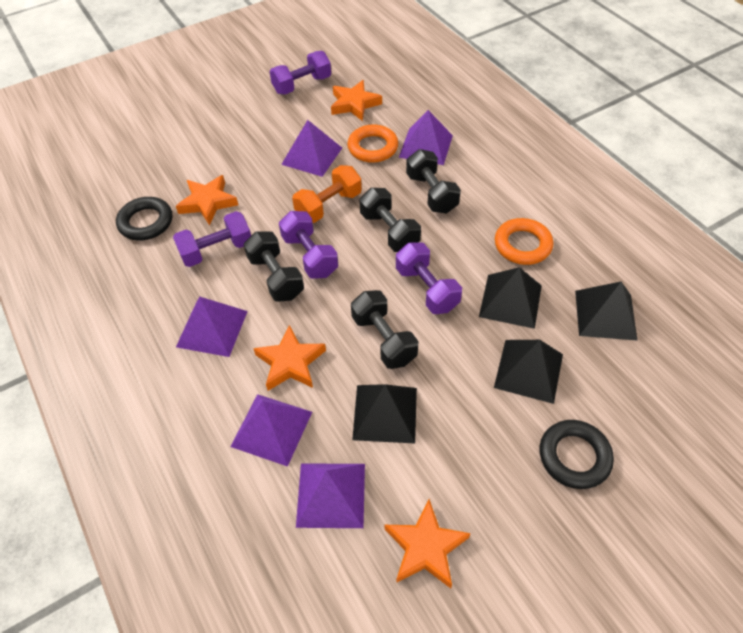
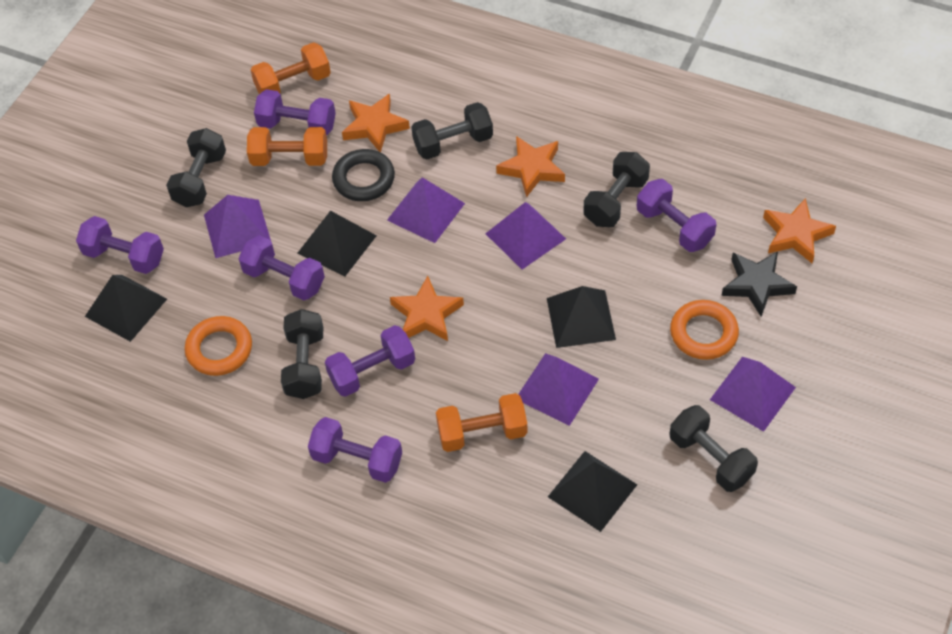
black dumbbell: [243,232,304,302] [351,290,418,369] [360,188,421,252] [406,149,461,213] = 4 -> [166,128,226,207] [281,309,323,399] [411,102,493,159] [583,152,650,227] [669,405,758,492] = 5
black ring: [116,197,172,241] [540,420,614,489] = 2 -> [332,149,395,201] = 1
black star: none = 0 -> [722,252,797,317] = 1
orange dumbbell: [292,165,362,223] = 1 -> [247,127,327,166] [251,42,331,94] [436,393,527,452] = 3
purple dumbbell: [173,211,251,267] [269,51,331,95] [279,211,338,279] [396,242,462,314] = 4 -> [76,216,164,274] [238,235,325,300] [254,89,336,136] [308,417,402,483] [325,325,415,397] [637,179,716,252] = 6

